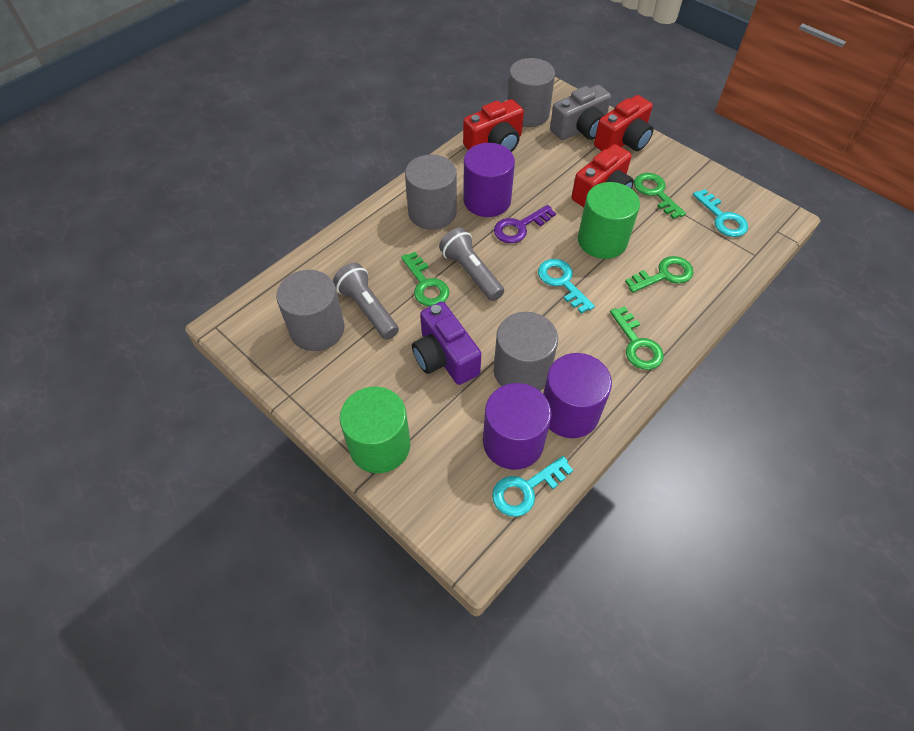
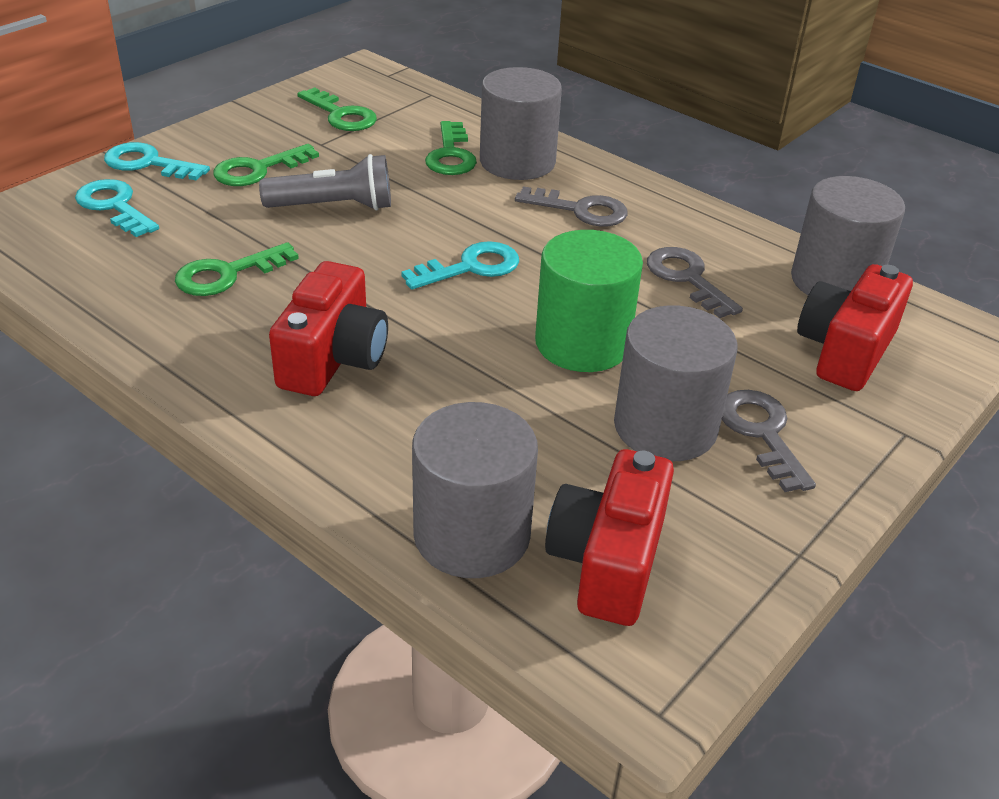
green cylinder: [340,387,410,473] [578,182,640,259] = 2 -> [535,230,643,372] = 1
grey camera: [550,85,611,140] = 1 -> none = 0
grey flashlight: [333,263,399,340] [439,227,504,301] = 2 -> [259,154,391,210] = 1
grey key: none = 0 -> [515,186,628,227] [647,247,743,318] [722,390,816,492] = 3
purple camera: [412,302,481,385] = 1 -> none = 0
purple cylinder: [463,143,515,217] [483,383,552,470] [543,353,612,438] = 3 -> none = 0
purple key: [494,205,556,243] = 1 -> none = 0

